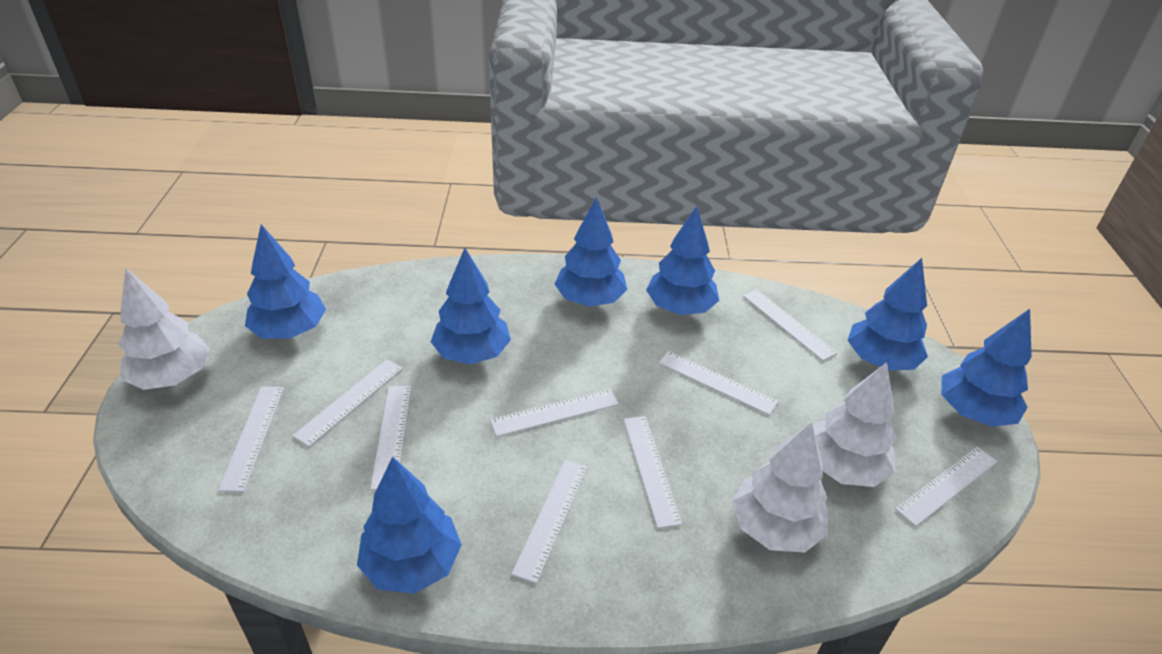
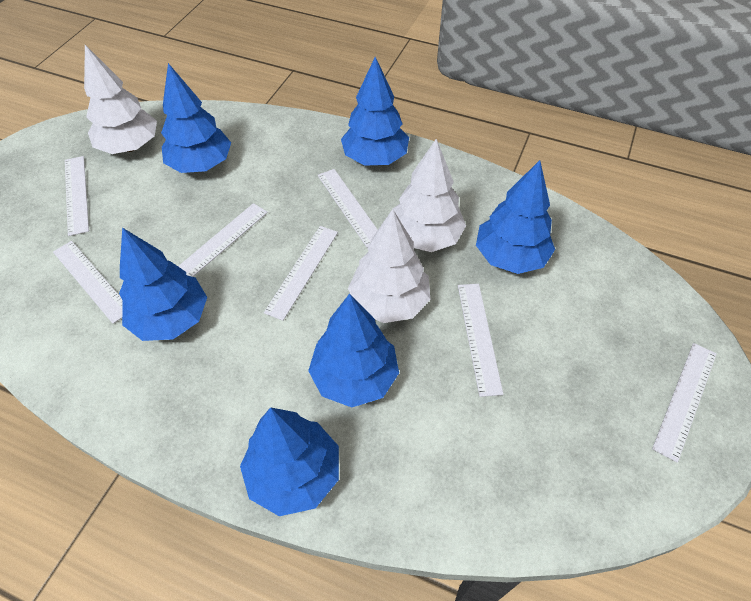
blue tree: [245,224,326,339] [357,457,462,594] [431,248,511,364] [555,197,627,307] [646,206,719,315] [847,258,928,371] [941,309,1032,427] = 7 -> [119,228,207,341] [161,63,231,173] [240,407,339,516] [308,293,399,408] [341,57,409,166] [476,160,555,274] = 6
white ruler: [218,386,284,492] [292,359,403,447] [370,386,411,490] [490,389,619,437] [511,460,588,584] [623,416,682,528] [658,351,778,415] [743,290,837,361] [895,447,998,527] = 9 -> [53,241,123,324] [65,156,89,236] [178,203,268,277] [264,226,338,321] [318,169,378,248] [458,284,503,397] [652,343,717,462] = 7

